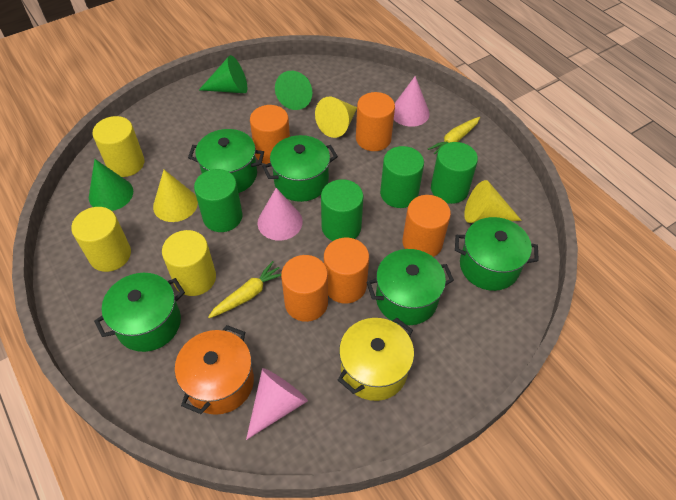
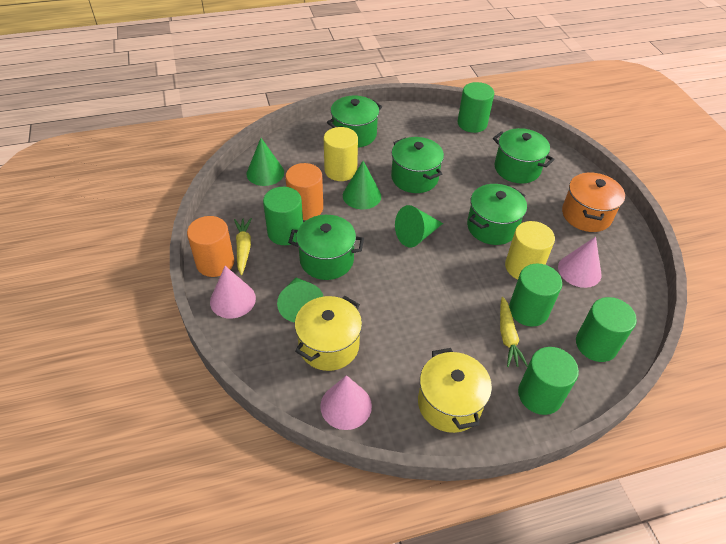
green cone: [89,159,133,211] [199,55,247,93] [275,71,312,110] = 3 -> [247,138,284,186] [277,278,323,323] [343,161,381,209] [395,205,443,247] = 4
green cylinder: [194,169,243,232] [321,179,363,241] [380,146,424,208] [431,142,478,204] = 4 -> [263,187,303,245] [457,82,494,133] [509,263,562,327] [518,347,579,415] [576,297,637,362] = 5
orange cylinder: [250,105,290,164] [281,255,328,322] [324,238,369,304] [356,92,395,151] [402,195,451,257] = 5 -> [187,216,234,277] [285,163,323,220] = 2
yellow cone: [153,170,198,222] [315,97,357,138] [464,180,522,223] = 3 -> none = 0
yellow cylinder: [71,207,131,272] [92,116,145,177] [162,230,216,296] = 3 -> [324,127,358,181] [505,221,555,279] = 2
yellow pot: [338,318,414,401] = 1 -> [295,296,362,371] [418,348,492,433] = 2

